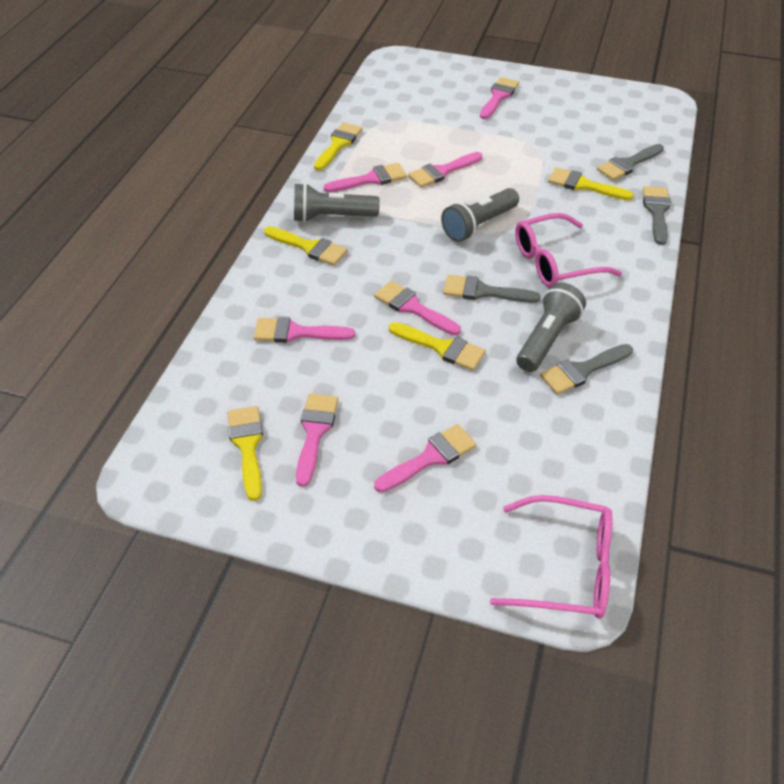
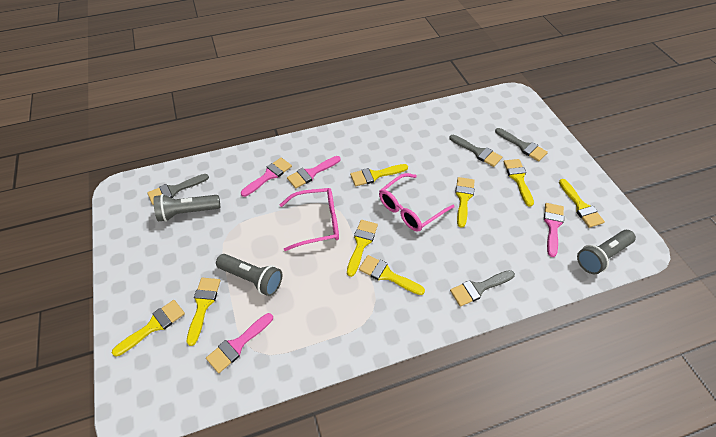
pink brush: [254,317,355,343] [296,394,338,487] [324,163,407,192] [374,281,461,335] [374,424,477,493] [408,152,482,188] [480,77,519,119] = 7 -> [206,313,273,373] [241,158,292,197] [287,156,340,188] [544,203,564,257] = 4
yellow brush: [227,406,263,501] [264,226,347,266] [314,122,363,171] [389,322,486,371] [548,167,634,200] = 5 -> [112,300,185,356] [187,278,220,346] [347,220,378,277] [350,164,408,186] [359,255,425,295] [455,177,475,228] [504,159,534,207] [559,179,605,228] = 8

